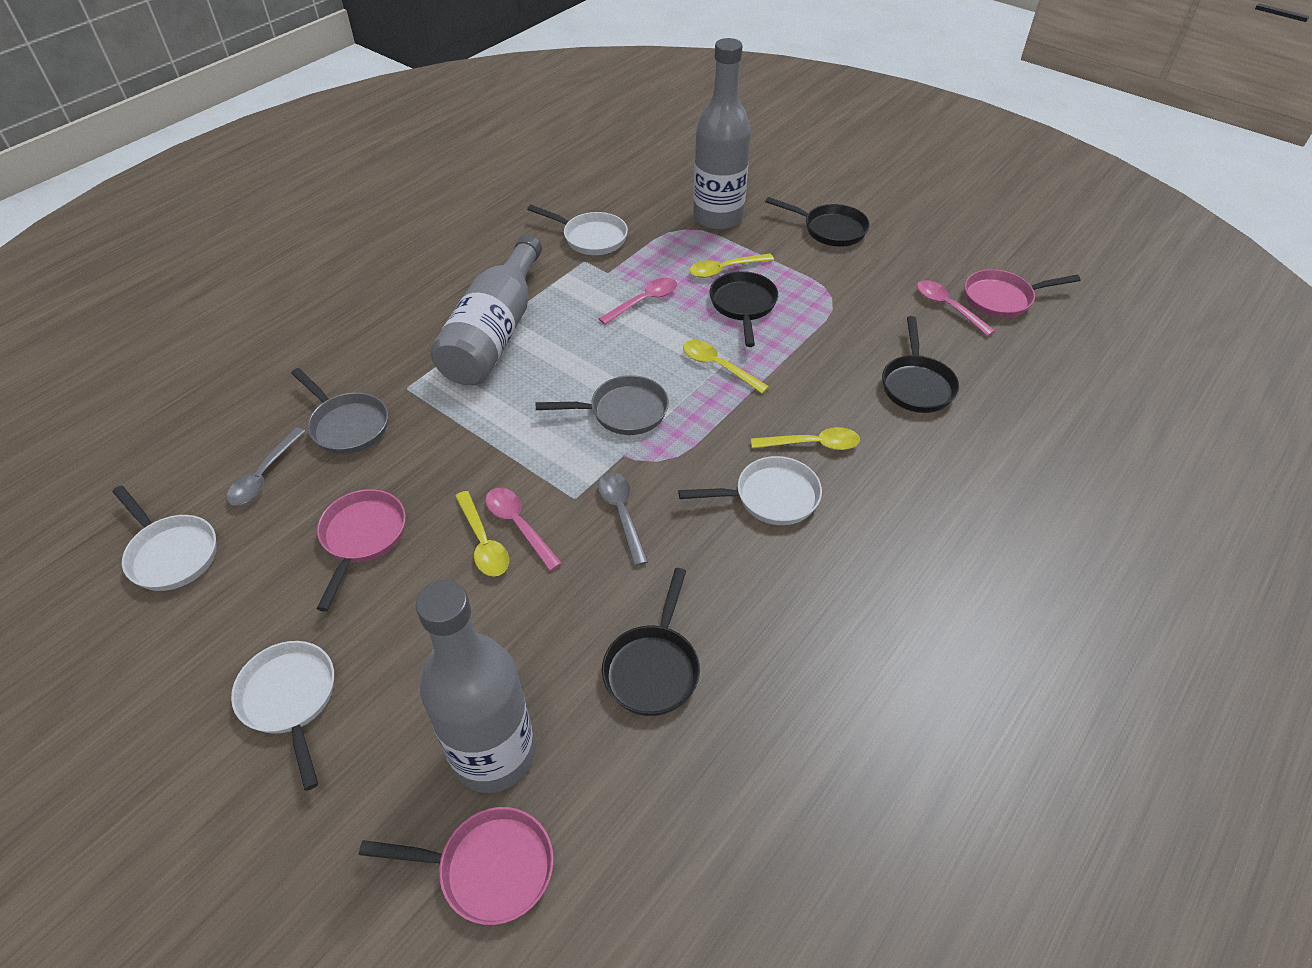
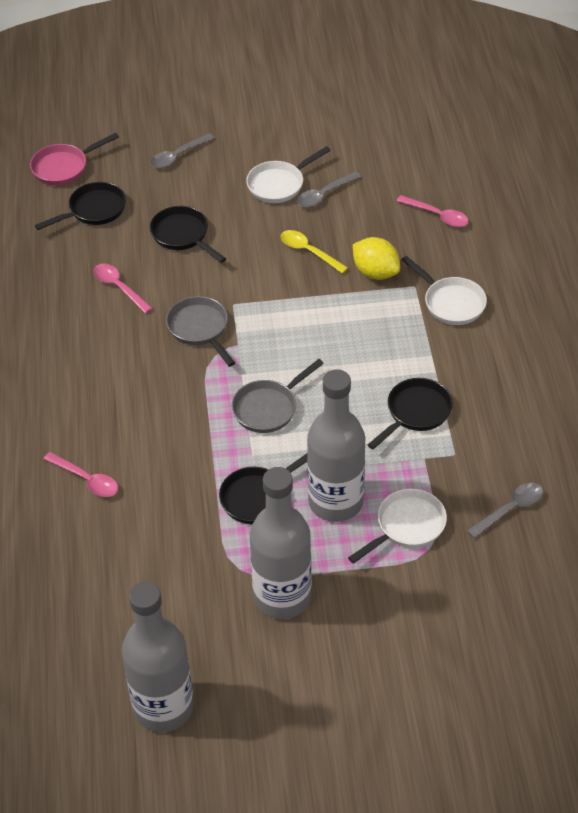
grey spoon: [227,427,306,506] [598,472,648,566] = 2 -> [150,133,214,168] [297,171,361,208] [467,483,543,538] = 3
pink pan: [317,489,406,611] [359,807,554,925] [964,269,1080,318] = 3 -> [30,133,119,185] = 1
white pan: [113,486,217,591] [231,641,334,791] [527,205,628,255] [678,456,822,525] = 4 -> [246,146,331,203] [348,489,447,564] [401,256,487,325] = 3
yellow lemon: none = 0 -> [353,237,400,280] = 1
yellow spoon: [455,491,509,576] [683,340,769,394] [689,253,774,278] [751,427,860,450] = 4 -> [281,230,348,274] = 1

